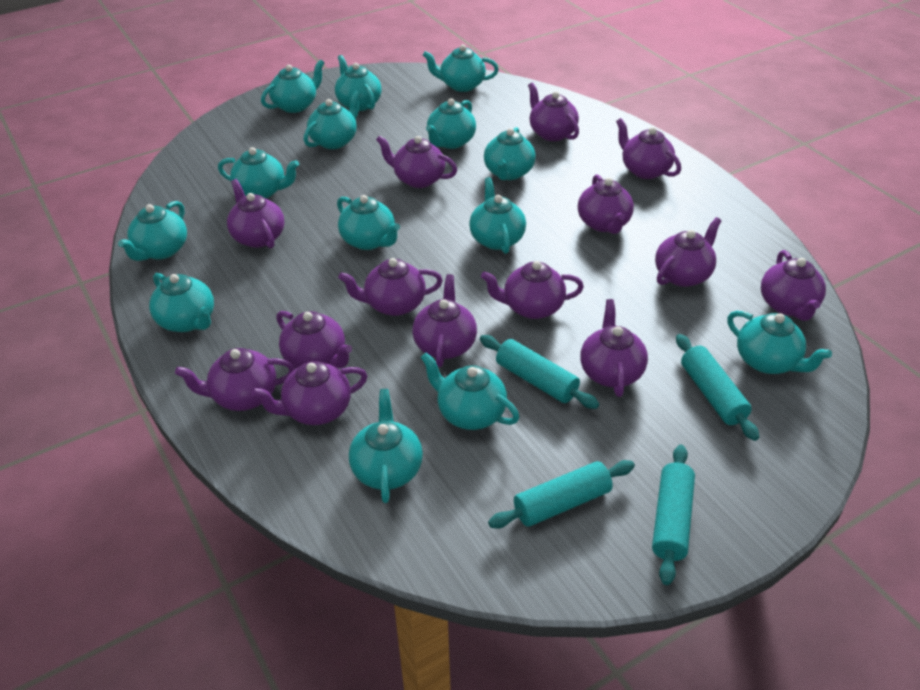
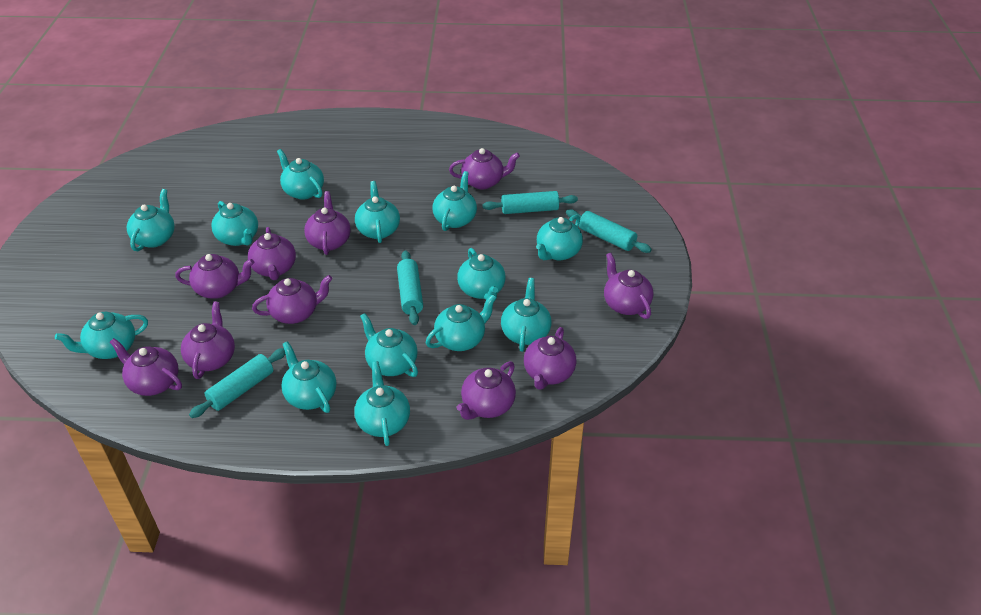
purple teapot: [175,348,295,411] [227,179,284,248] [252,361,367,425] [276,311,352,368] [338,258,443,316] [376,136,457,188] [412,274,477,367] [481,261,584,319] [528,83,579,141] [578,174,634,234] [580,299,648,397] [616,118,681,179] [655,217,722,287] [761,250,826,321] = 14 -> [110,338,182,396] [175,254,254,299] [181,302,235,379] [248,227,296,280] [252,275,332,324] [304,191,351,255] [449,148,520,189] [457,361,516,420] [524,327,577,390] [604,253,653,319] = 10
turquoise teapot: [118,201,187,261] [149,273,214,332] [218,147,299,198] [261,60,324,113] [304,91,361,149] [335,55,382,111] [337,195,400,250] [349,389,423,503] [421,353,519,430] [423,45,499,92] [426,98,476,149] [469,177,526,254] [484,127,536,180] [727,311,832,374] = 14 -> [55,312,148,359] [127,189,175,251] [211,201,258,246] [277,149,324,200] [281,341,336,413] [354,361,410,446] [355,181,400,243] [360,313,418,377] [426,294,497,351] [433,171,477,231] [457,248,506,300] [501,278,552,352] [536,215,583,260] = 13

